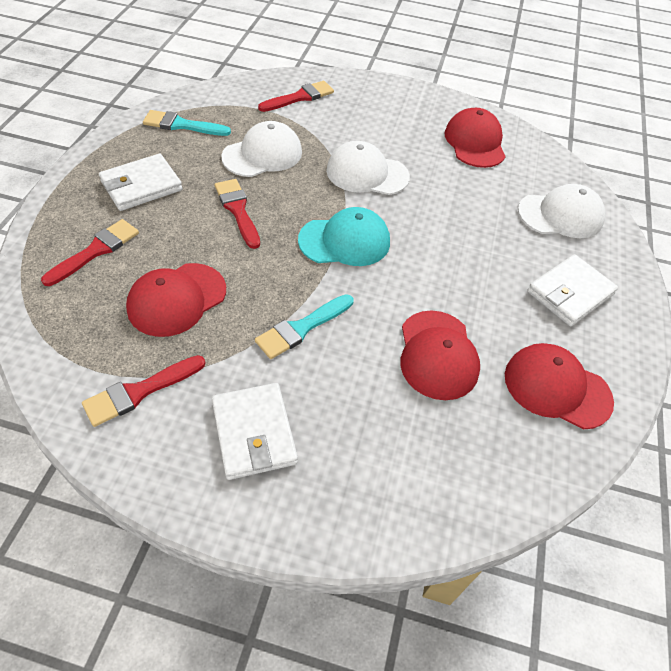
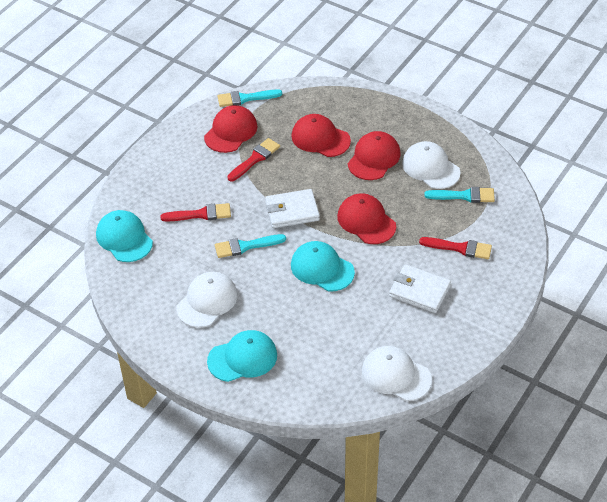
red brush: [41,219,139,286] [82,355,205,427] [215,179,260,249] [258,81,334,112] = 4 -> [160,203,231,222] [227,138,280,181] [419,237,492,259] = 3
turquoise brush: [143,110,231,136] [255,294,354,359] = 2 -> [215,234,286,258] [218,90,282,107] [424,187,495,203] = 3
turquoise cap: [298,207,390,266] = 1 -> [96,210,153,262] [207,330,277,382] [291,241,355,291] = 3
white wallet: [99,154,183,211] [212,383,298,480] [527,254,618,326] = 3 -> [265,189,320,228] [389,264,451,313] = 2

